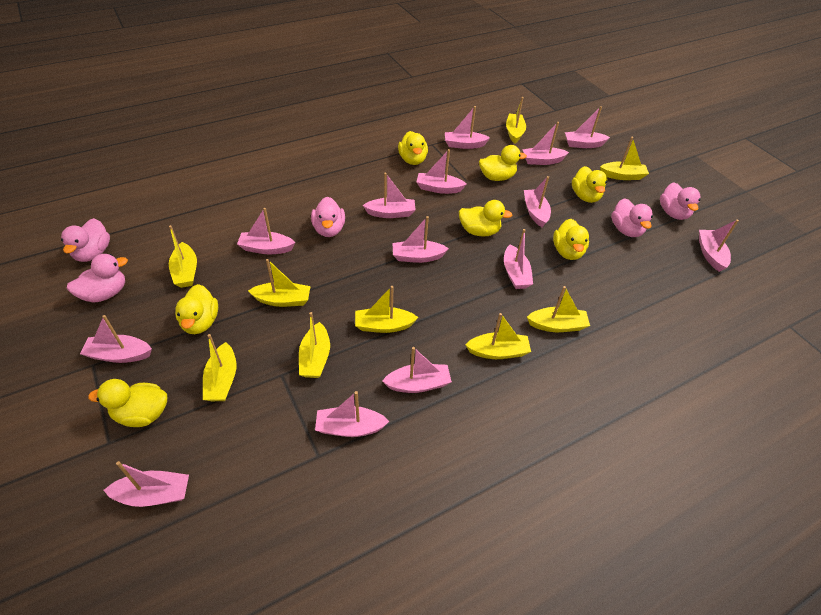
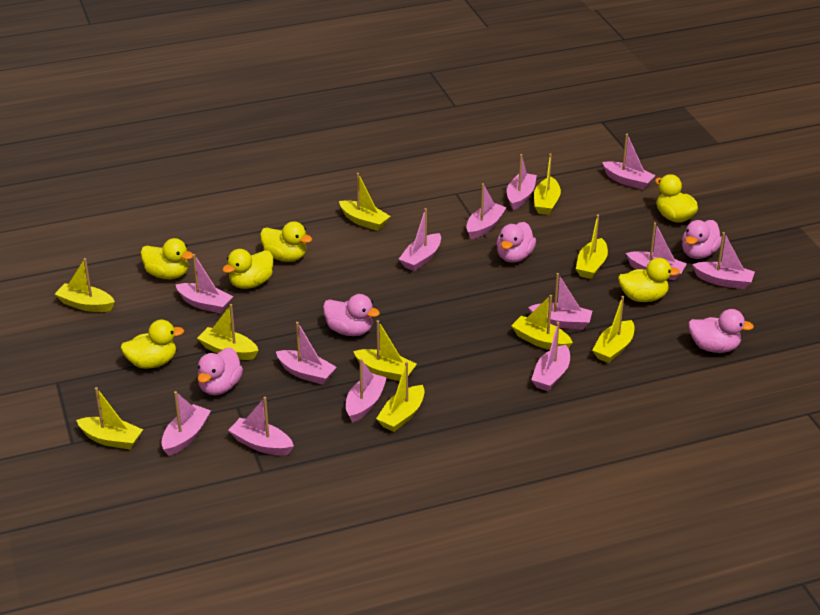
pink boat: [80,315,152,363] [104,461,189,507] [237,208,295,254] [315,391,389,437] [363,173,416,218] [382,347,452,393] [392,216,449,263] [417,149,466,194] [445,106,490,149] [504,229,533,289] [522,122,569,165] [524,176,551,227] [565,106,610,148] [699,220,739,272] = 14 -> [161,391,211,456] [176,254,233,314] [228,397,294,455] [276,322,337,385] [346,359,387,423] [399,208,441,271] [466,183,507,239] [507,154,537,210] [528,273,592,330] [531,322,570,391] [602,134,656,190] [626,222,686,280] [692,232,755,289] = 13
yellow boat: [169,225,197,288] [203,334,237,401] [248,259,311,307] [299,312,330,378] [355,286,419,333] [465,313,531,359] [506,97,526,143] [527,286,590,332] [600,137,649,180] = 9 -> [55,258,115,312] [76,387,143,450] [197,304,259,360] [339,173,391,231] [353,320,417,381] [376,361,425,432] [511,295,573,350] [534,153,561,215] [576,215,608,279] [592,296,635,363] = 10
yellow duck: [88,379,167,427] [175,284,218,334] [398,131,428,165] [459,200,512,237] [479,145,527,181] [553,219,589,260] [572,166,607,203] = 7 -> [120,319,184,369] [141,238,193,279] [222,249,273,289] [260,221,312,262] [618,258,680,302] [655,174,698,223] = 6

